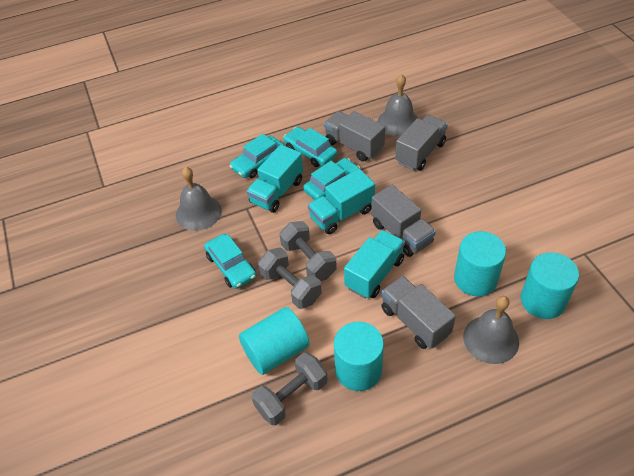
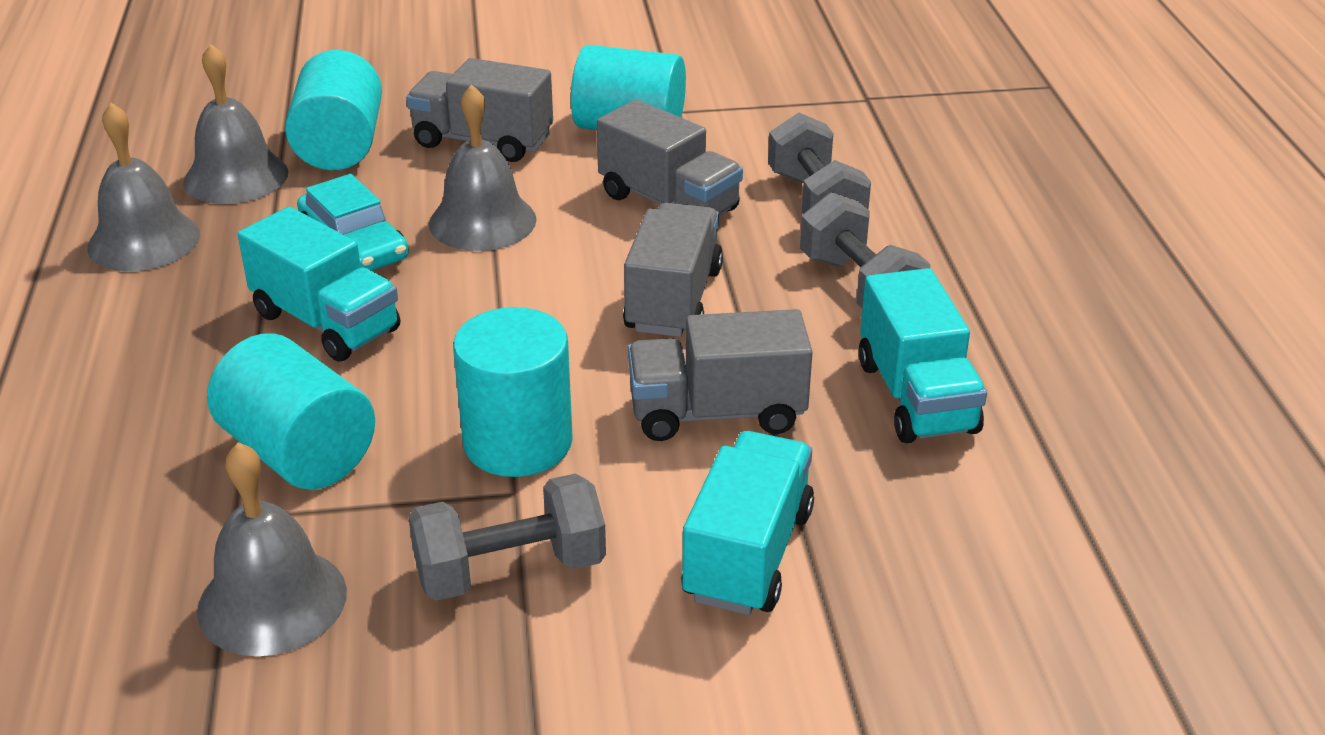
grey bell: [176,167,222,231] [378,74,418,136] [463,296,519,364] = 3 -> [87,103,200,271] [183,44,288,204] [197,442,347,656] [429,84,537,251] = 4
turquoise car: [204,234,257,289] [229,134,284,178] [283,127,337,167] [303,158,360,200] = 4 -> [297,174,409,271] = 1

